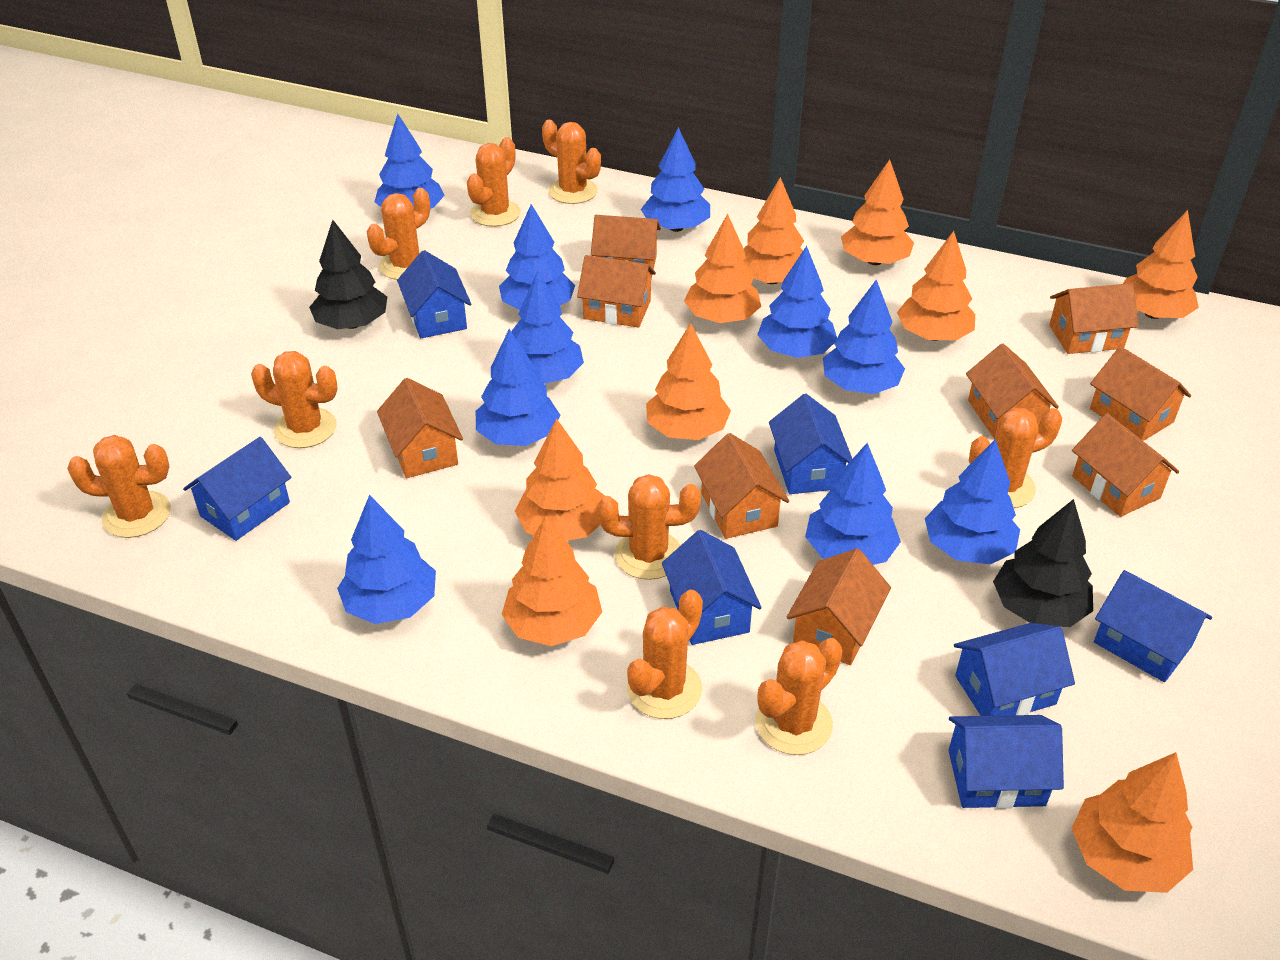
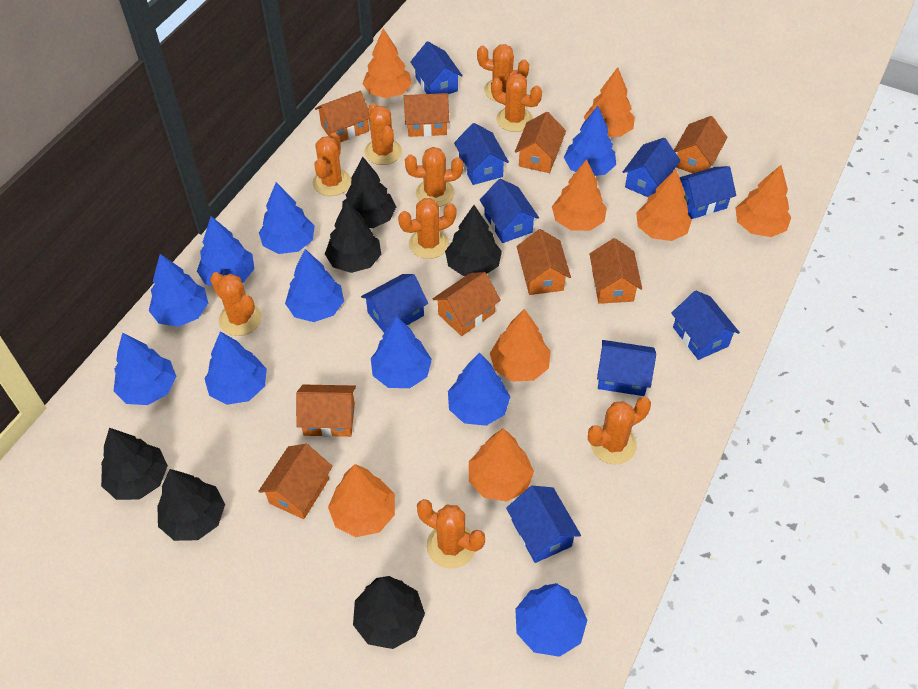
black tree: [309,220,387,329] [993,499,1093,627] = 2 -> [101,428,168,500] [157,469,225,541] [325,200,381,273] [342,157,396,228] [353,576,425,649] [445,205,502,276] = 6
blue house: [183,437,291,541] [397,250,471,338] [662,530,762,645] [769,394,852,494] [948,715,1064,809] [954,623,1075,716] [1094,570,1212,682] = 7 -> [361,274,428,333] [410,42,463,94] [454,123,509,185] [480,179,539,243] [506,486,581,563] [597,340,656,396] [623,138,681,197] [671,291,740,360] [679,166,736,219] = 9
orange tree: [502,516,602,646] [515,418,605,541] [646,323,731,440] [684,214,761,323] [743,177,804,284] [841,159,914,265] [897,231,975,341] [1072,752,1193,893] [1123,210,1199,319] = 9 -> [328,464,395,537] [363,28,412,98] [469,428,534,502] [490,309,551,382] [552,159,607,231] [584,67,635,137] [636,169,692,241] [736,165,791,237] = 8

